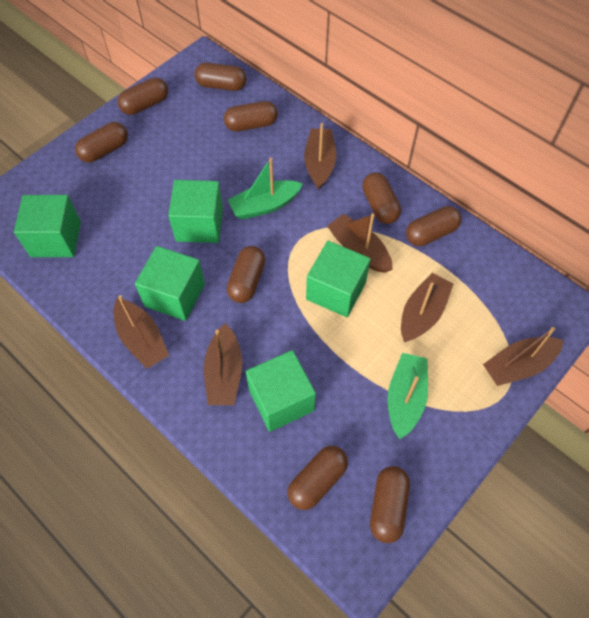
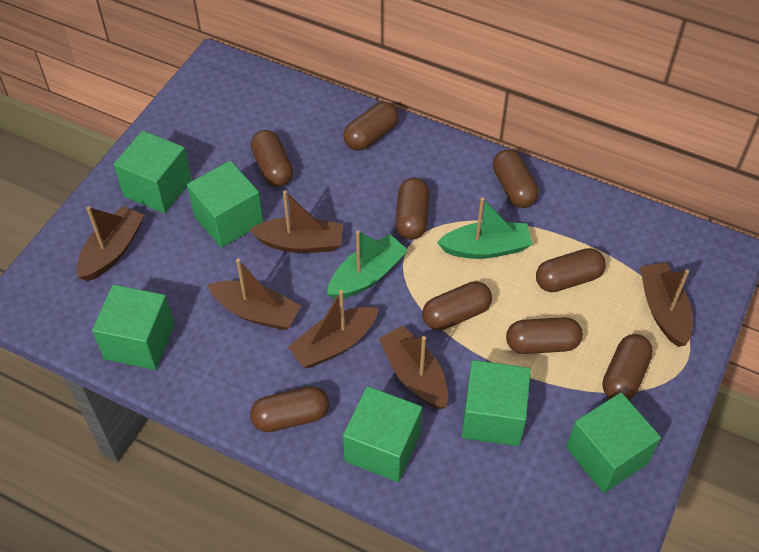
green cube: [14,195,81,257] [135,246,205,321] [168,180,223,243] [246,350,316,432] [306,241,371,317] = 5 -> [92,285,174,370] [114,130,192,214] [187,161,263,248] [343,386,422,482] [462,360,531,446] [566,393,661,493] = 6

